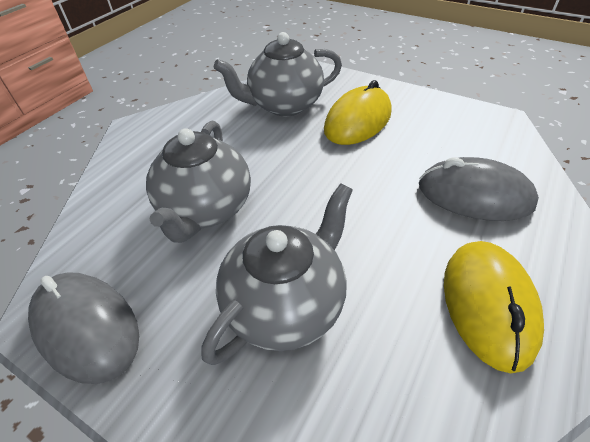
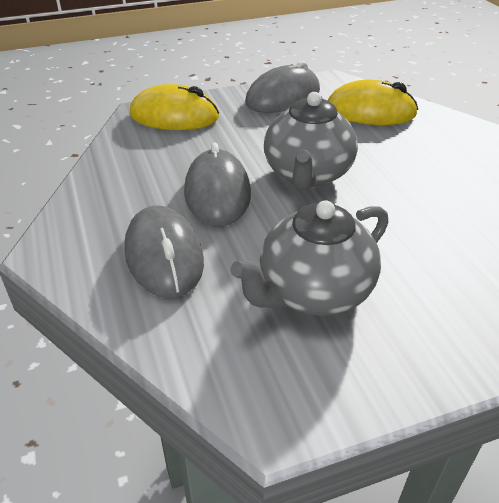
grey mouse: [28,272,139,384] [419,157,539,221] = 2 -> [124,205,204,298] [184,142,251,226] [245,61,320,113] = 3
grey teapot: [146,121,251,243] [202,183,353,365] [214,32,342,116] = 3 -> [230,200,388,316] [264,92,358,190] = 2

